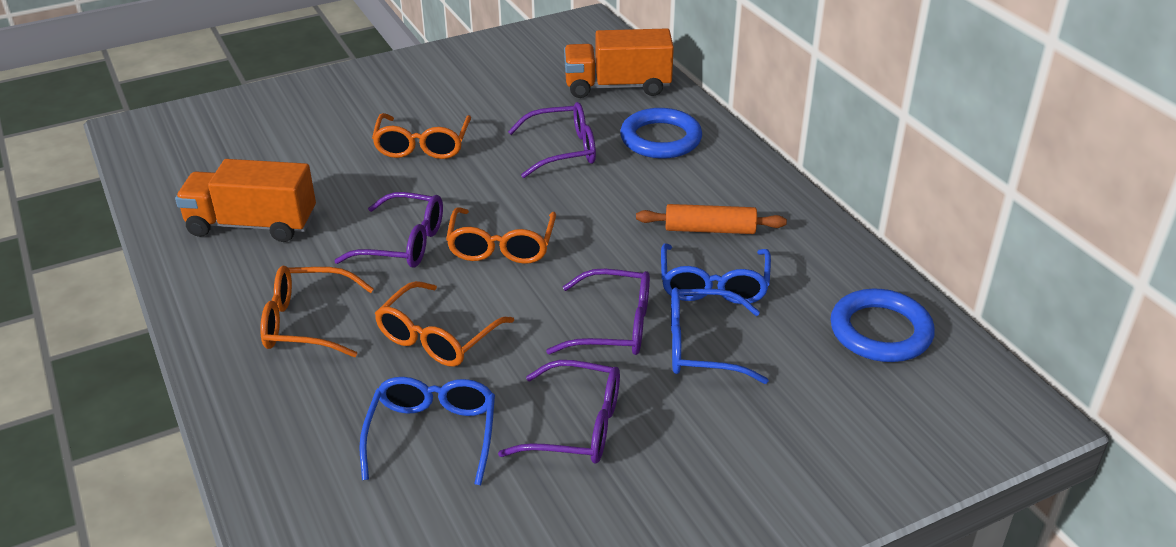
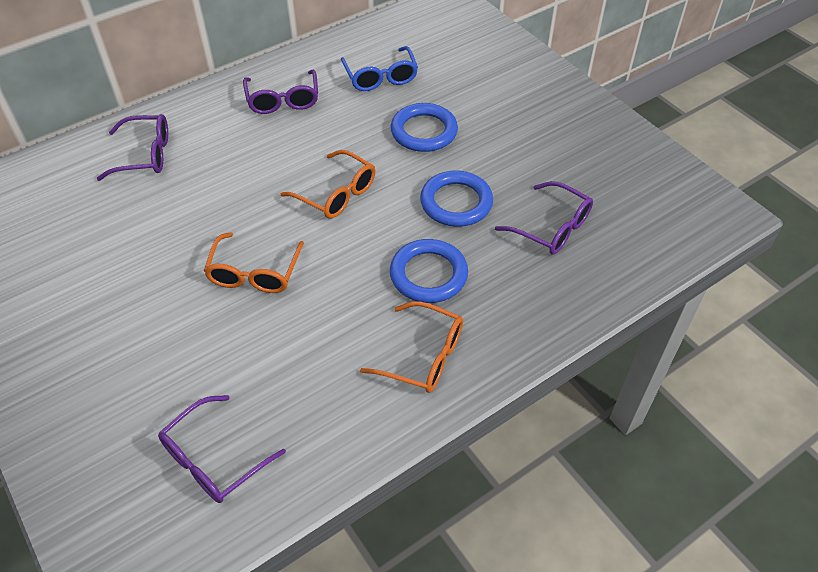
blue glasses: [359,377,495,485] [661,244,771,304] [671,288,769,384] = 3 -> [341,46,418,91] = 1
blue ring: [620,108,702,159] [830,289,935,362] = 2 -> [390,239,468,303] [391,103,458,152] [420,170,493,227] = 3
orange glasses: [260,266,374,357] [372,113,471,159] [375,281,514,367] [446,207,556,264] = 4 -> [204,232,304,293] [281,150,376,218] [360,301,463,393] = 3
orange rolling pin: [636,204,787,234] = 1 -> none = 0
orange truck: [175,159,316,242] [564,29,674,98] = 2 -> none = 0

